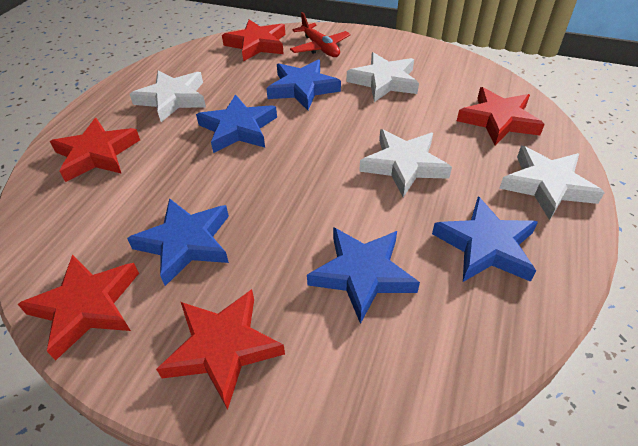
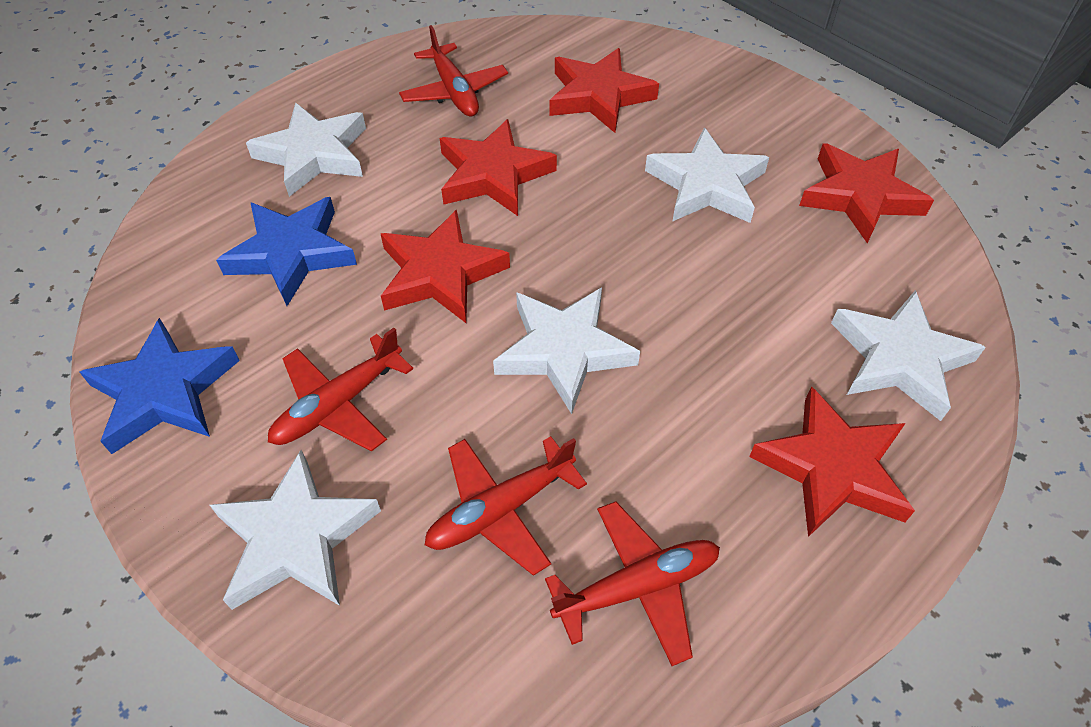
blue star: [127,198,229,286] [196,94,277,153] [266,59,341,110] [307,227,420,324] [432,196,538,282] = 5 -> [80,318,240,454] [216,197,357,306] = 2
red plane: [290,12,351,57] = 1 -> [268,328,413,451] [399,25,508,117] [425,436,587,576] [545,501,720,666] = 4
white star: [130,71,206,122] [346,52,419,102] [359,129,452,197] [499,146,605,220] = 4 -> [210,450,381,610] [246,102,366,197] [493,287,640,414] [645,128,769,223] [831,290,986,421] = 5

